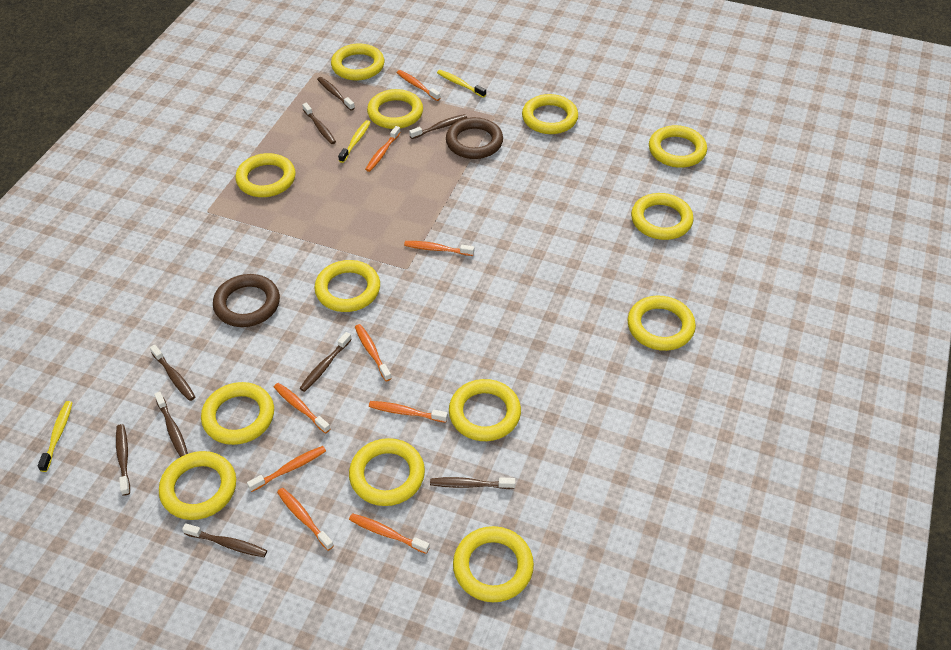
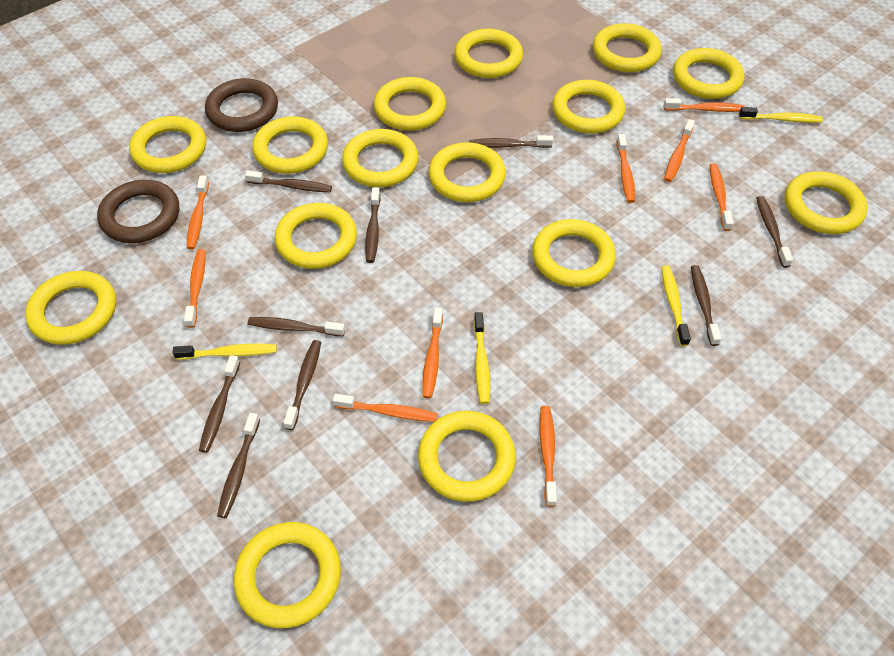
yellow ring: [159,451,236,520] [201,382,274,445] [235,153,296,197] [314,260,380,312] [331,43,385,81] [349,438,425,506] [367,89,423,129] [449,379,521,441] [453,526,534,602] [522,94,578,134] [628,296,696,351] [631,193,694,240] [649,125,707,168] = 13 -> [25,271,116,345] [129,116,206,173] [234,522,341,628] [252,116,328,174] [275,203,357,269] [342,129,418,187] [374,77,446,131] [418,411,516,502] [429,142,506,202] [454,29,523,78] [532,219,616,287] [552,80,625,133] [593,23,662,72] [673,48,744,99] [785,171,868,234] = 15
yellow toothbrush: [38,401,73,472] [338,120,371,163] [437,70,486,98] = 3 -> [172,344,277,360] [474,312,490,404] [661,265,691,346] [739,107,823,123] = 4

